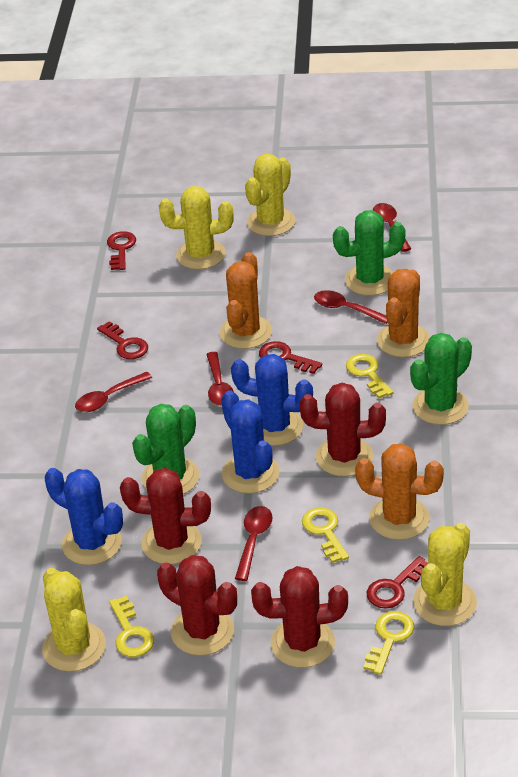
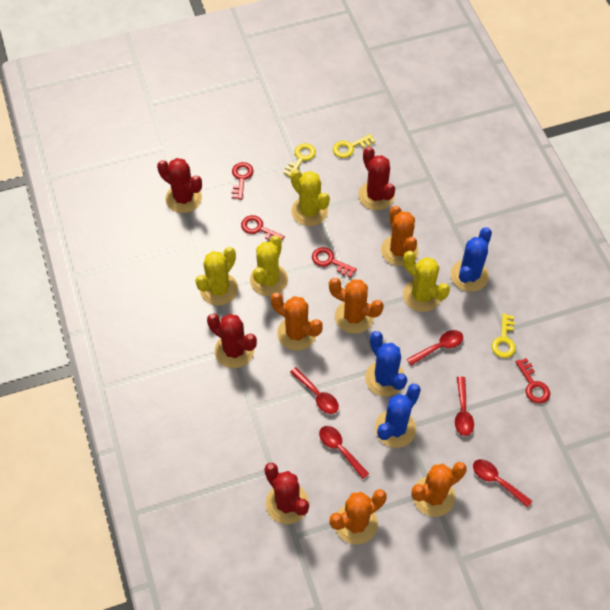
green cactus: [132,404,199,494] [333,210,406,296] [410,333,472,425] = 3 -> none = 0
orange cactus: [219,252,272,349] [355,443,444,540] [377,269,430,357] = 3 -> [271,292,323,351] [329,278,384,334] [329,489,387,545] [381,206,419,266] [411,462,467,517] = 5
yellow key: [109,596,154,657] [302,507,349,563] [346,354,393,398] [364,611,414,675] = 4 -> [283,143,316,177] [333,134,375,158] [492,314,516,358] = 3

